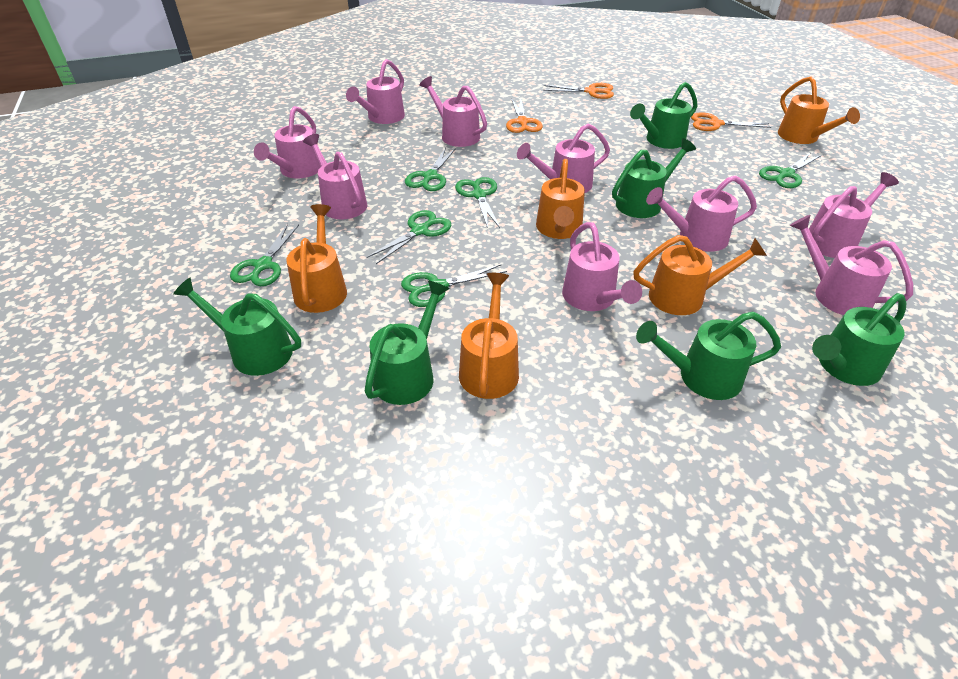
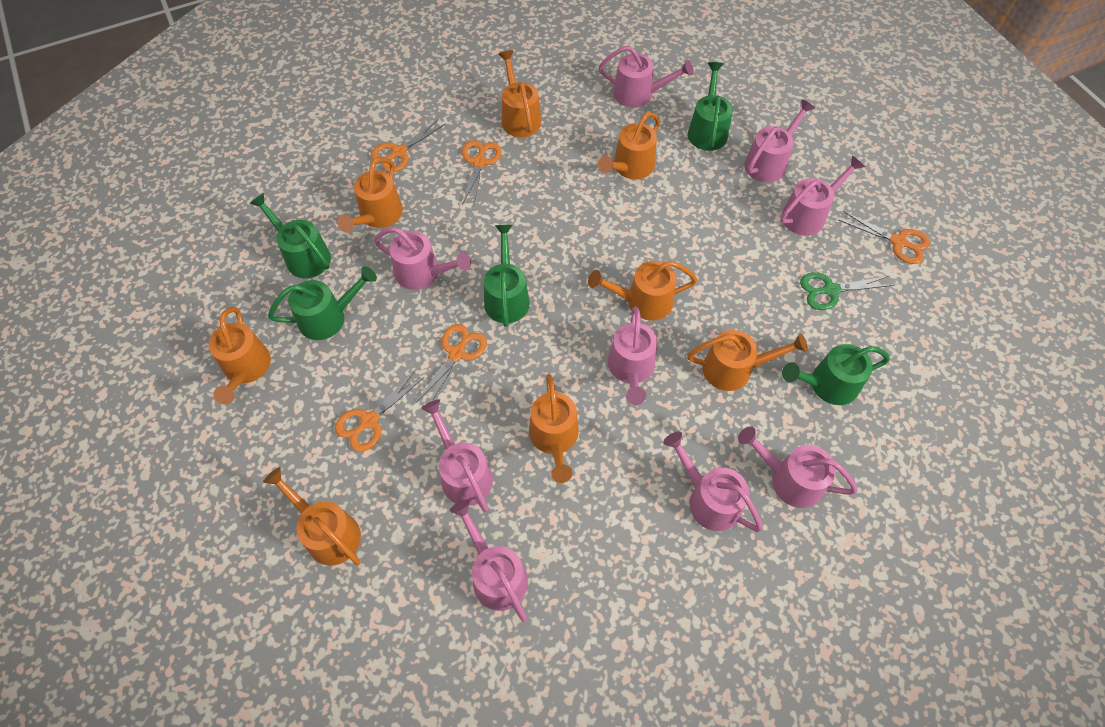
green scissors: [230,224,299,286] [367,210,451,264] [401,264,507,307] [405,148,456,191] [455,177,500,228] [759,152,822,188] = 6 -> [800,272,895,310] = 1
green watering can: [173,277,301,376] [364,280,450,405] [612,138,696,218] [630,82,698,149] [636,312,781,400] [812,293,906,386] = 6 -> [249,193,331,278] [268,266,377,340] [484,225,530,327] [688,62,733,151] [782,344,890,405] = 5
orange scissors: [506,100,543,133] [543,83,614,99] [691,112,771,131] = 3 -> [335,370,424,452] [371,119,445,172] [416,324,487,403] [462,140,502,208] [839,211,930,264] = 5
orange watering can: [286,204,347,313] [459,273,519,399] [536,159,585,239] [633,235,767,315] [778,76,860,144] = 5 -> [209,307,271,405] [263,467,361,566] [337,157,403,233] [499,50,541,137] [529,374,579,483] [588,261,697,321] [598,112,660,179] [687,330,808,391] = 8

